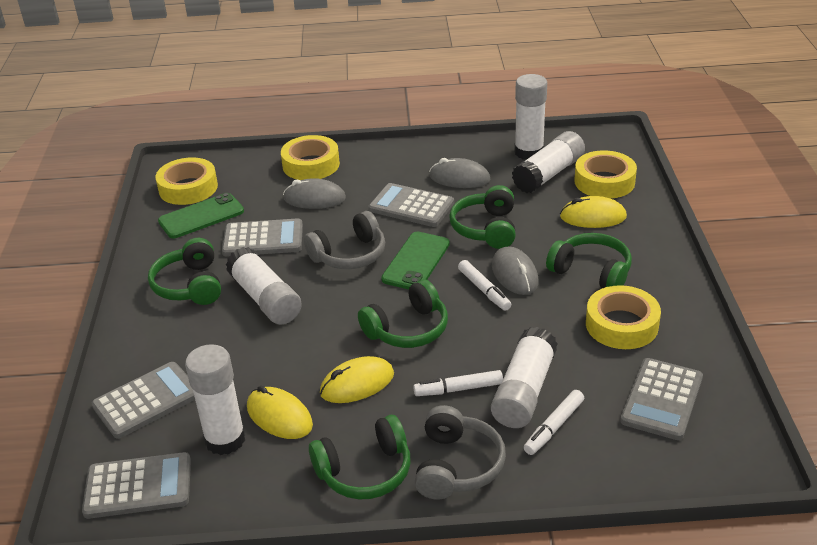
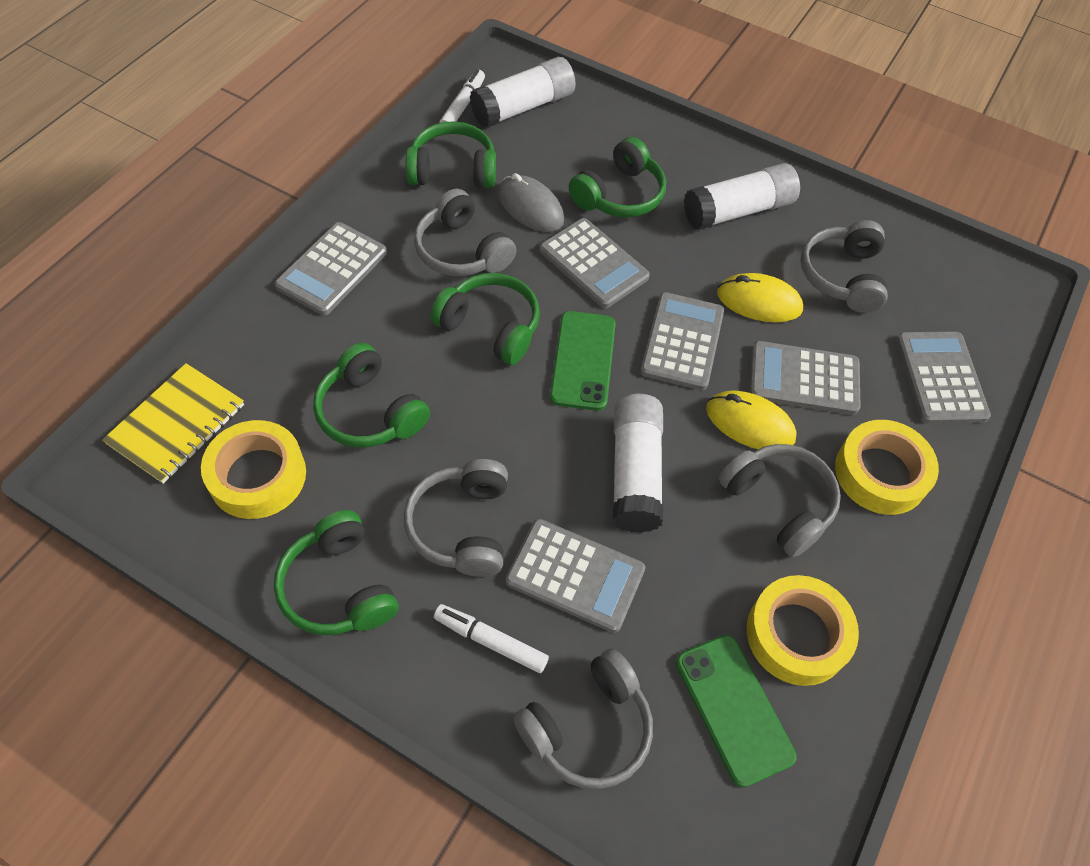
grey calculator: [82,452,191,519] [92,362,195,439] [222,218,303,257] [369,183,454,227] [620,358,703,440] = 5 -> [275,222,387,315] [506,519,645,633] [540,218,650,308] [640,292,724,390] [750,341,861,415] [896,331,991,424] = 6
grey headphones: [304,211,385,269] [415,405,506,499] = 2 -> [404,459,508,577] [414,189,517,276] [513,649,653,789] [719,444,841,558] [800,220,888,313] = 5
grey mouse: [283,178,346,209] [429,158,490,188] [492,246,539,295] = 3 -> [498,173,564,232] = 1
white glue stick: [185,344,246,455] [226,247,302,324] [491,327,558,428] [512,131,585,193] [514,74,547,160] = 5 -> [470,57,576,128] [612,394,663,533] [684,163,800,230] = 3
white marker: [413,370,503,396] [458,260,511,311] [524,390,584,455] = 3 -> [434,604,549,673] [439,70,485,123] = 2
yellow mouse: [247,386,313,439] [320,356,394,403] [560,196,627,228] = 3 -> [706,390,797,449] [717,273,803,322] = 2
yellow notebook: none = 0 -> [102,363,244,484] = 1
yellow tape: [155,157,218,205] [281,135,340,180] [574,150,637,199] [586,285,661,349] = 4 -> [201,420,306,519] [747,575,859,686] [835,420,939,515] = 3

